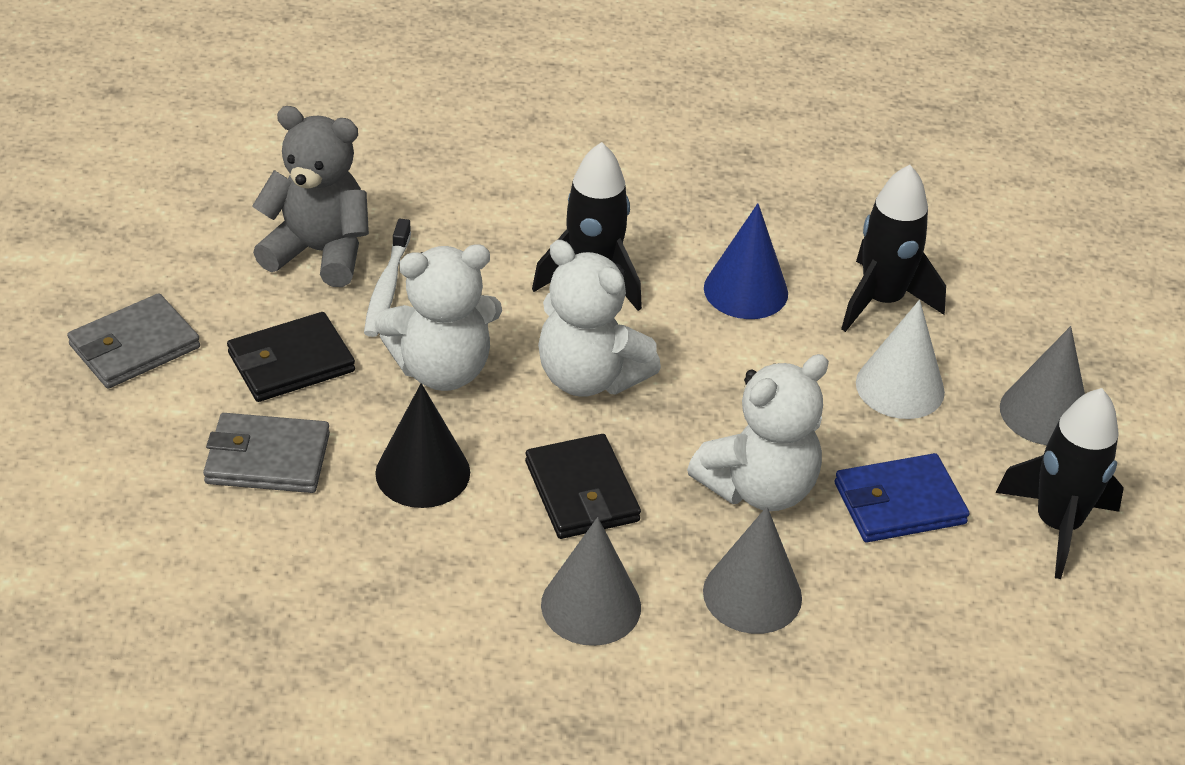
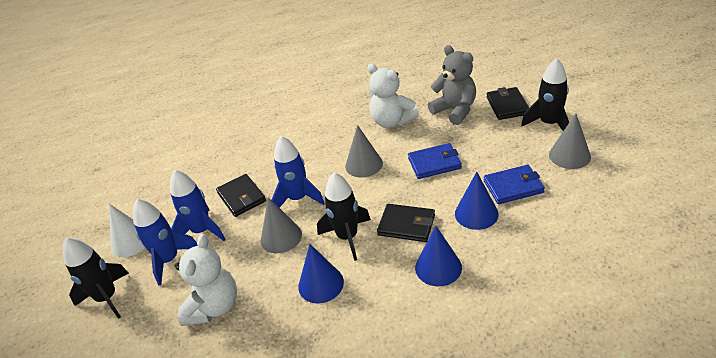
black cone: [375,383,470,508] = 1 -> none = 0
black wallet: [227,312,355,402] [525,434,641,539] = 2 -> [216,174,266,217] [377,204,435,242] [487,87,529,120] = 3
blue cone: [704,203,788,319] = 1 -> [298,244,344,303] [415,226,462,286] [455,172,499,230] = 3
blue rocket: none = 0 -> [133,199,198,286] [170,170,226,241] [272,136,325,208] = 3
blue wallet: [834,453,970,542] = 1 -> [408,143,462,179] [484,165,545,204] = 2
grey wallet: [67,293,200,389] [203,413,330,493] = 2 -> none = 0
white teddy bear: [374,244,502,391] [538,240,661,397] [687,354,829,511] = 3 -> [175,234,237,326] [367,64,419,128] = 2
white toothbrush: [364,219,411,337] = 1 -> none = 0

